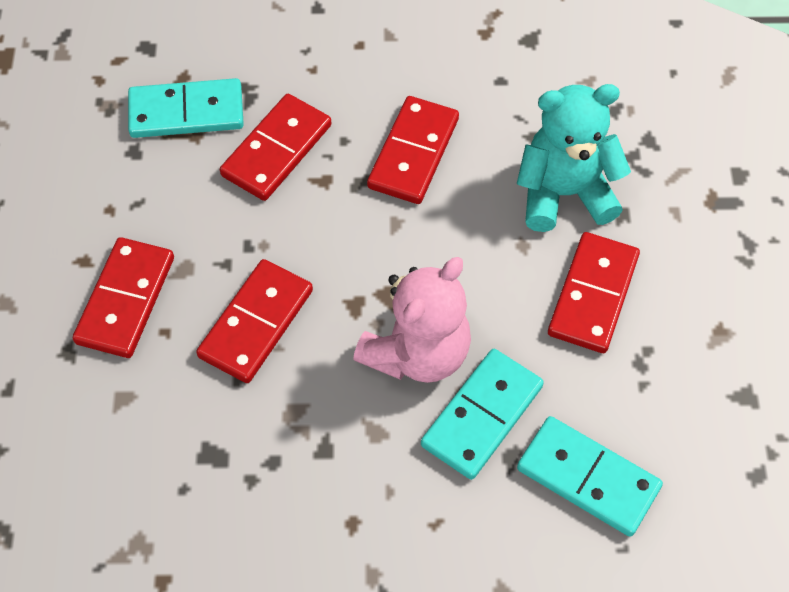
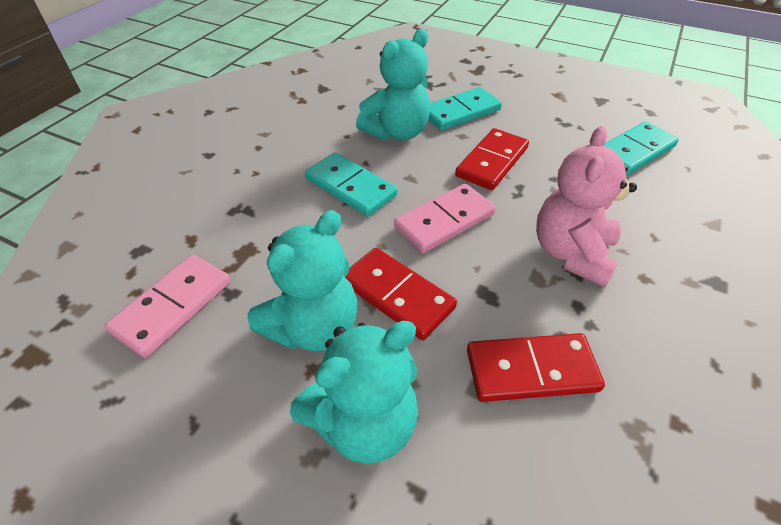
pink domino: none = 0 -> [105,255,230,358] [394,184,496,253] = 2
red domino: [73,237,174,358] [196,259,313,383] [220,94,332,201] [367,96,459,204] [548,232,640,353] = 5 -> [345,248,457,340] [455,128,529,190] [467,333,605,402] = 3
turquoise teddy bear: [517,84,631,232] = 1 -> [248,210,357,351] [290,321,418,464] [356,29,430,140] = 3

